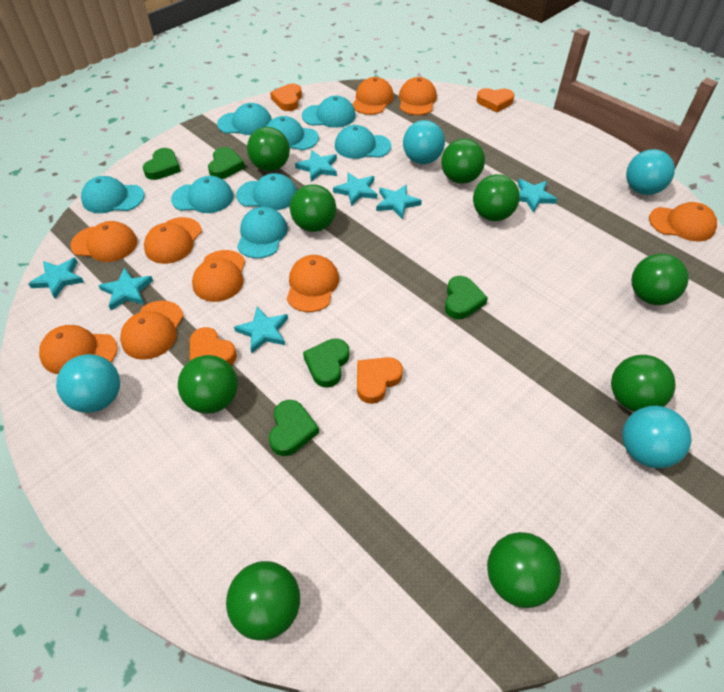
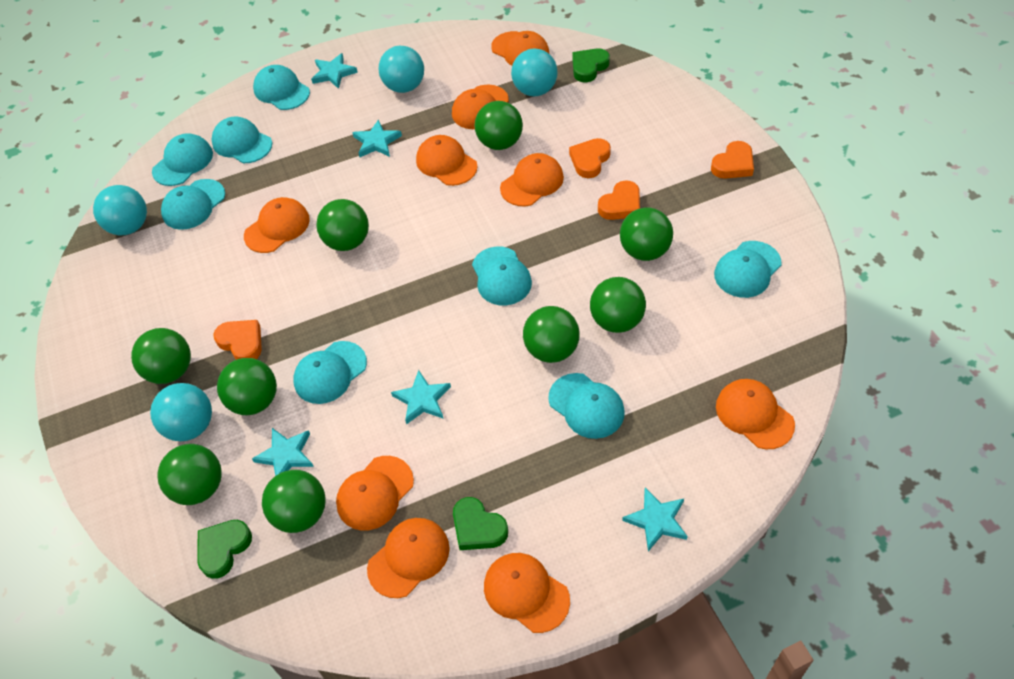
green heart: [143,148,181,180] [208,147,245,179] [269,400,319,456] [303,338,349,388] [445,276,488,319] = 5 -> [197,520,252,579] [453,497,508,550] [572,48,610,83] = 3
turquoise star: [28,258,84,299] [98,268,153,310] [234,307,288,353] [295,150,337,182] [333,172,377,206] [376,184,422,219] [518,179,557,213] = 7 -> [252,428,314,476] [311,53,358,89] [352,119,402,157] [391,370,451,425] [622,488,688,551] = 5

